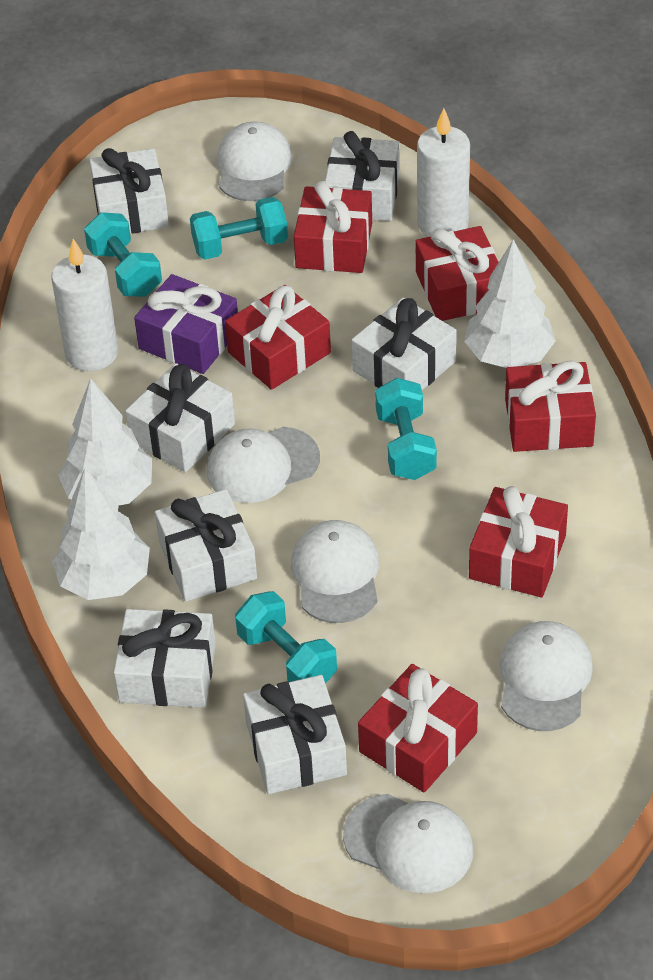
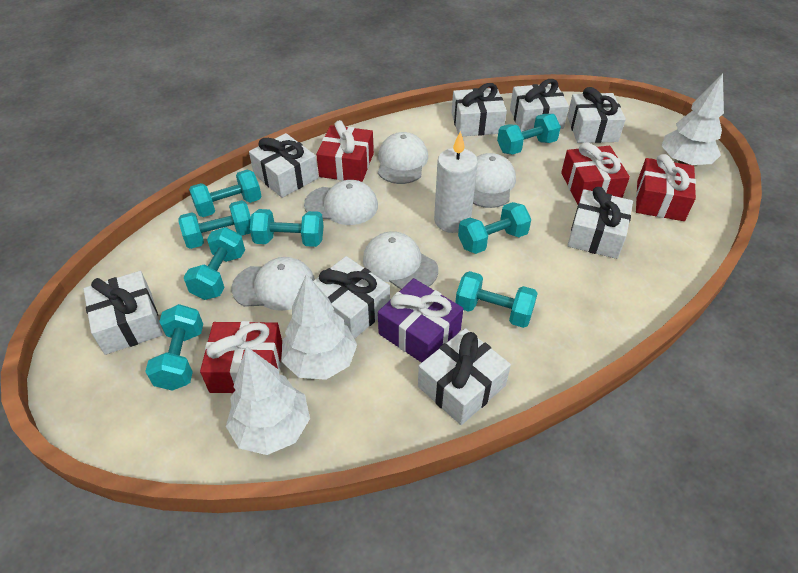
red gift: [225,285,331,390] [294,181,372,273] [358,664,478,792] [416,226,499,321] [469,486,568,597] [505,361,596,452] = 6 -> [200,321,282,393] [316,120,374,182] [561,142,630,204] [636,154,696,221] = 4
turquoise dumbbell: [84,212,162,297] [190,197,288,259] [235,591,337,684] [375,378,437,480] = 4 -> [145,304,203,391] [178,200,251,249] [184,227,245,300] [189,169,262,217] [250,209,324,247] [455,271,538,328] [458,202,531,254] [497,114,561,155] = 8
white candle: [51,239,118,371] [417,108,470,237] = 2 -> [434,131,478,233] = 1
white gift: [89,148,169,233] [114,609,216,708] [125,363,235,472] [155,489,257,602] [243,675,347,794] [325,131,400,221] [351,298,457,390] = 7 -> [83,271,163,355] [249,133,318,198] [313,256,390,339] [418,328,511,425] [452,83,507,136] [510,79,569,132] [567,87,626,143] [567,187,633,259] = 8

